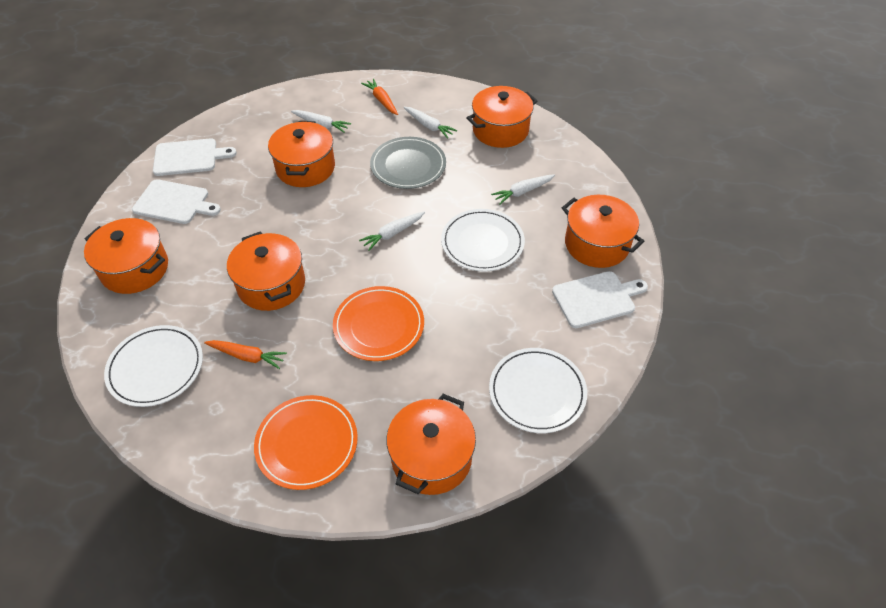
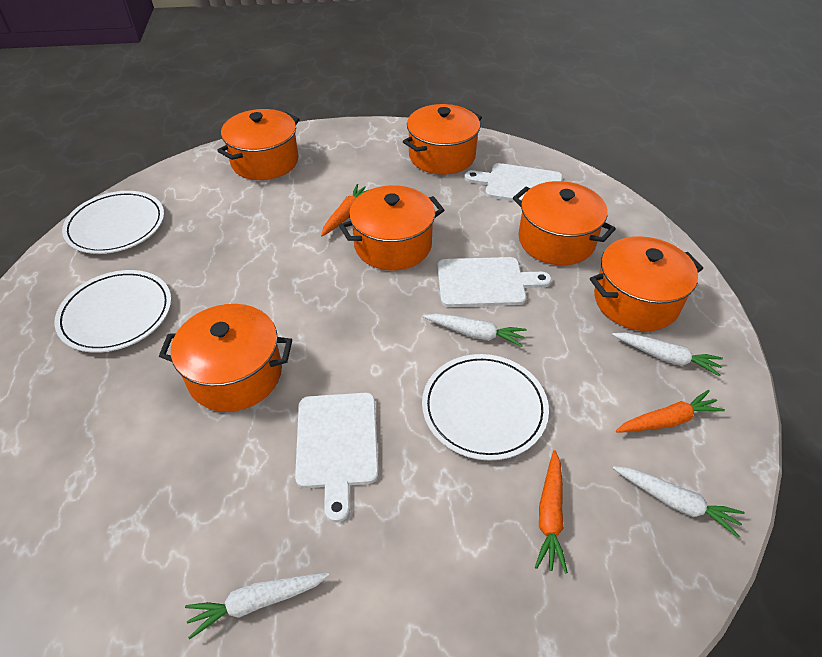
grey plate: [370,137,446,189] = 1 -> none = 0
orange carrot: [204,340,287,369] [361,79,398,115] = 2 -> [321,184,368,236] [535,450,568,574] [616,390,725,433] = 3
orange plate: [254,395,358,490] [333,286,424,361] = 2 -> none = 0

